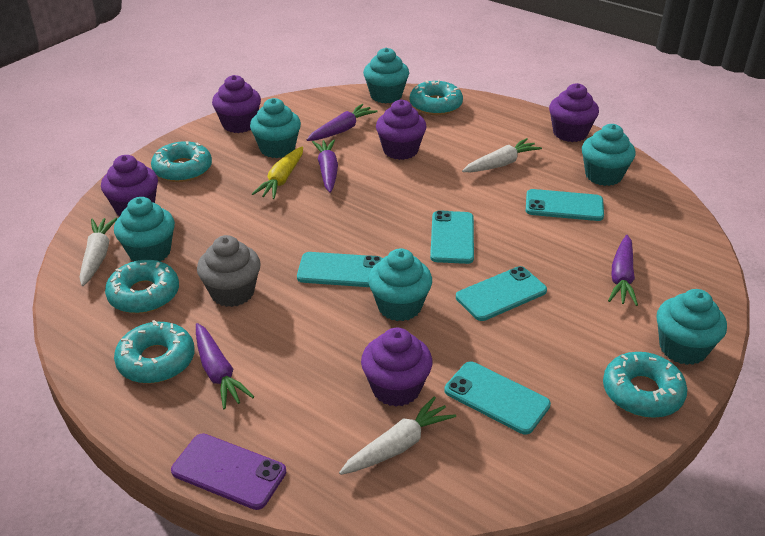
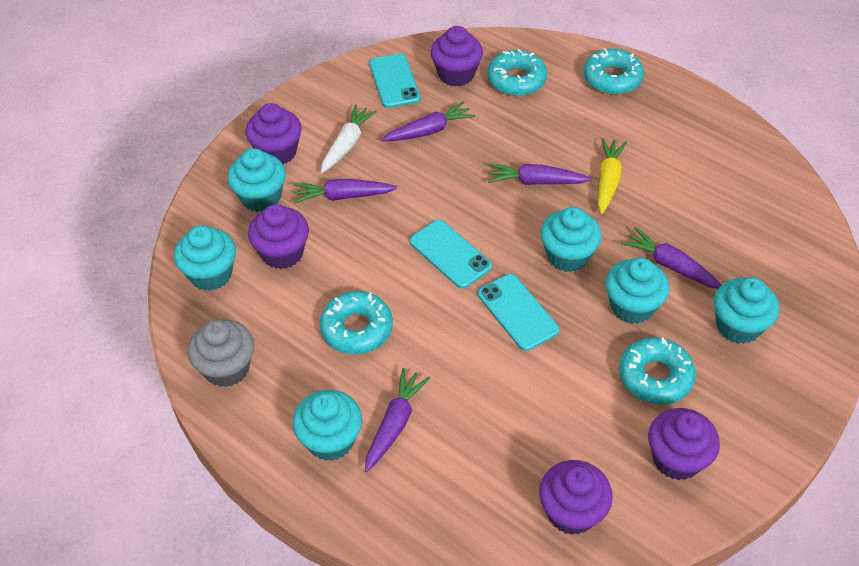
purple carrot: [196,323,254,409] [307,104,378,141] [312,139,338,193] [608,235,638,306] = 4 -> [293,179,397,204] [365,368,430,472] [381,101,475,141] [488,163,591,185] [621,227,721,289] = 5
purple phone: [171,434,286,510] = 1 -> none = 0
turquoise donut: [105,260,179,314] [114,320,195,384] [151,141,212,182] [410,79,463,115] [603,352,687,418] = 5 -> [320,291,393,354] [487,49,547,96] [583,48,644,95] [619,337,696,405] = 4
turquoise phone: [297,252,383,287] [430,210,474,264] [444,362,551,435] [456,266,547,321] [526,189,604,221] = 5 -> [369,54,421,108] [410,220,492,289] [478,274,560,351] = 3
white carrot: [79,218,117,286] [339,397,456,475] [462,138,542,172] = 3 -> [321,104,377,173] = 1

